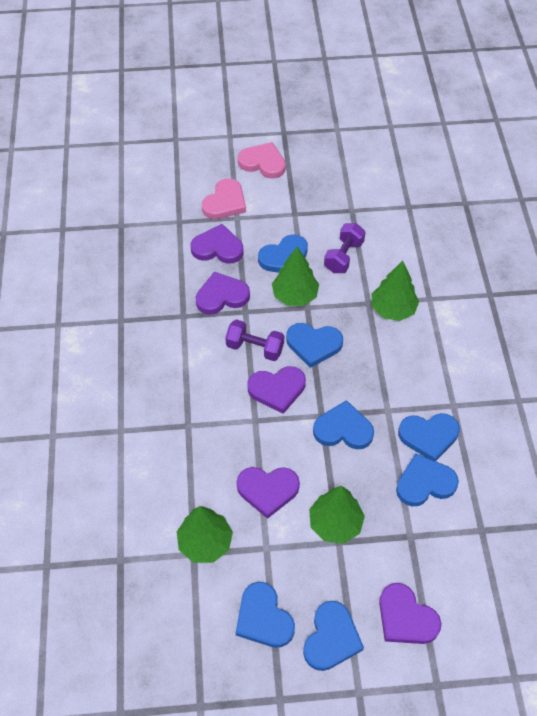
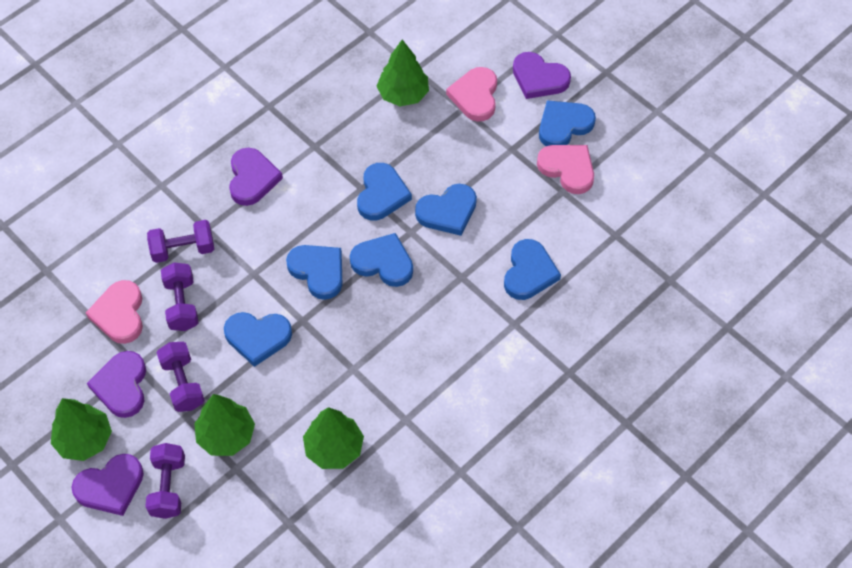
pink heart: [202,178,246,219] [238,142,286,179] = 2 -> [86,280,143,344] [446,67,497,122] [537,145,594,194] = 3
purple dumbbell: [225,319,284,361] [324,223,365,273] = 2 -> [145,443,185,519] [147,220,214,263] [157,342,205,412] [161,262,199,331] = 4
purple heart: [191,224,244,264] [196,272,250,315] [236,467,300,519] [248,366,306,414] [379,583,441,644] = 5 -> [71,454,144,516] [87,351,146,418] [229,148,283,206] [513,52,571,99] = 4

